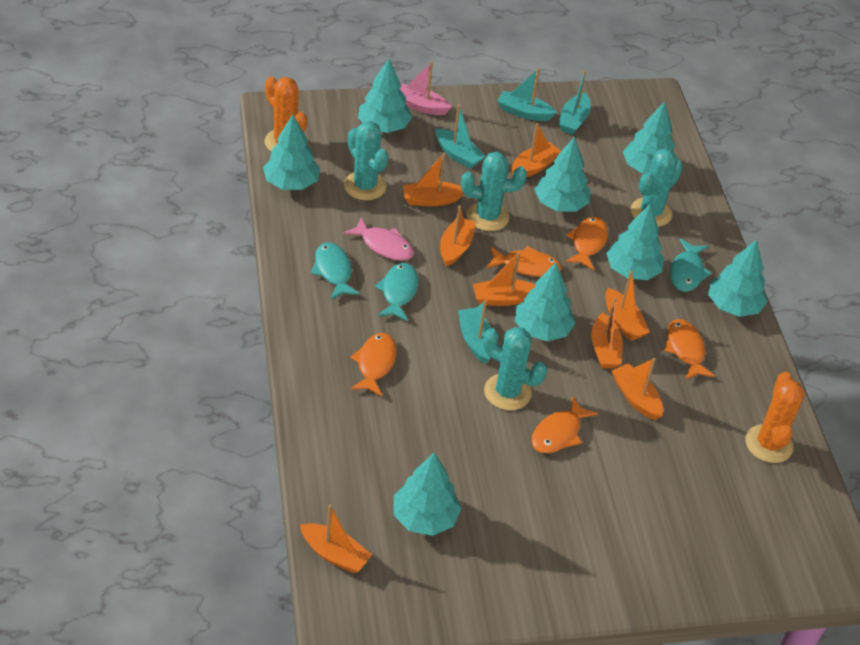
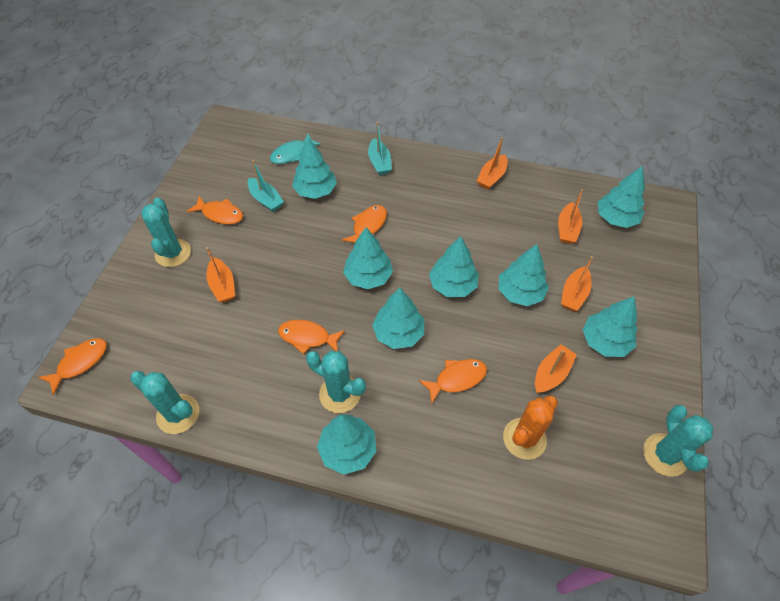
orange boat: [300,505,372,573] [402,153,463,206] [440,205,476,267] [473,252,535,306] [512,123,561,177] [591,297,623,368] [605,271,650,341] [612,358,663,420] = 8 -> [206,247,235,302] [477,137,507,190] [535,345,577,393] [558,189,583,244] [561,256,593,311] = 5
orange cactus: [265,77,307,152] [745,371,805,463] = 2 -> [503,395,558,460] = 1
pink boat: [400,61,451,115] = 1 -> none = 0
pink fish: [343,218,414,261] = 1 -> none = 0
turquoise boat: [436,104,486,169] [458,300,491,364] [497,68,557,121] [559,70,591,135] = 4 -> [248,160,284,212] [368,122,392,175] = 2
turquoise fish: [311,242,360,300] [375,263,419,321] [670,239,712,292] = 3 -> [270,133,321,164] = 1

